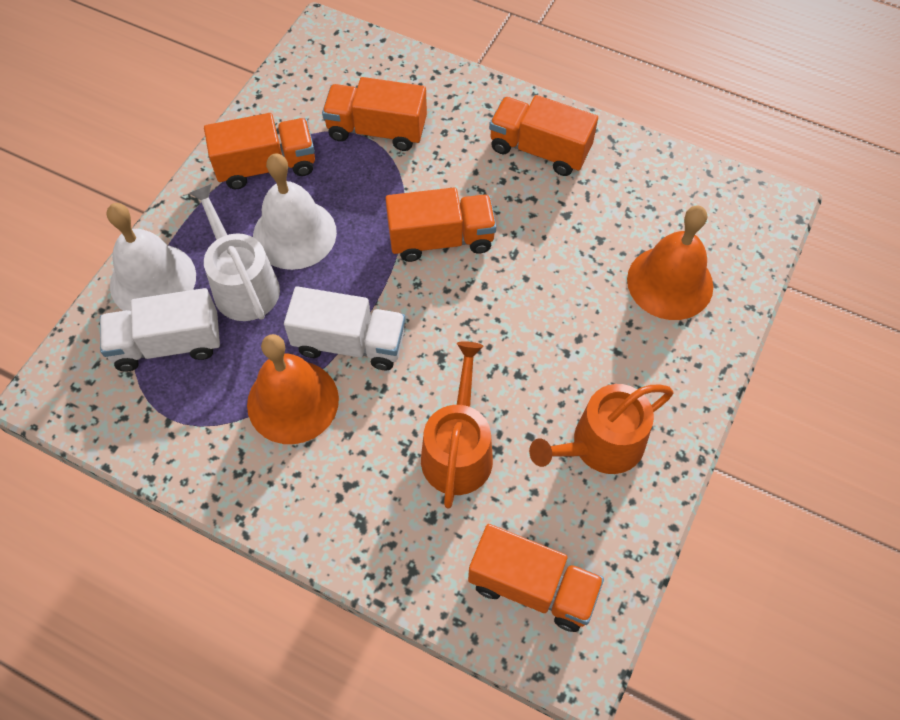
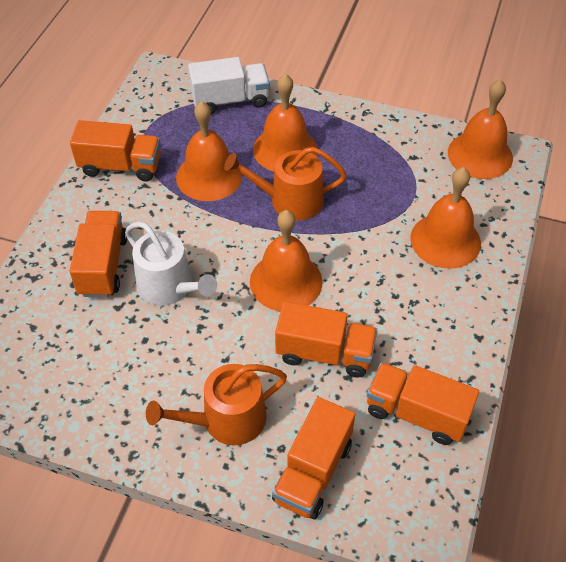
orange bell: [247,334,339,444] [627,206,713,320] = 2 -> [176,101,242,201] [250,210,323,311] [253,74,317,172] [410,167,481,269] [448,79,513,179] = 5
white bell: [107,203,196,311] [253,153,337,270] = 2 -> none = 0
white truck: [100,288,220,372] [284,286,406,371] = 2 -> [188,57,270,114] = 1

